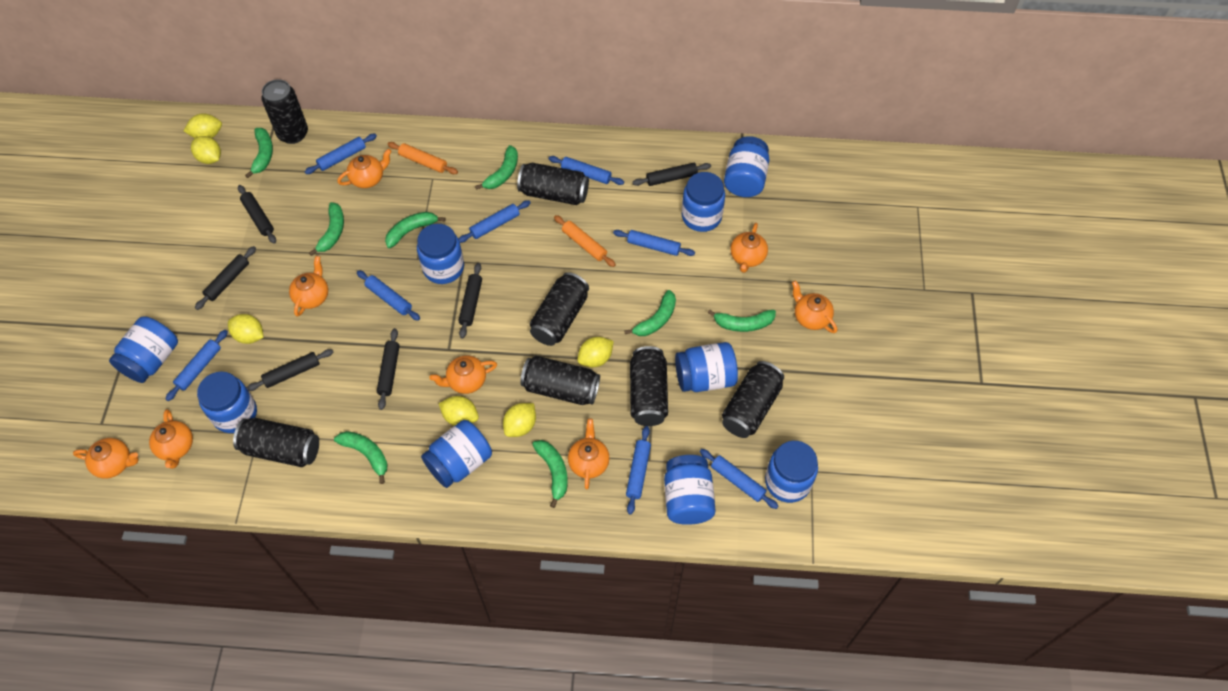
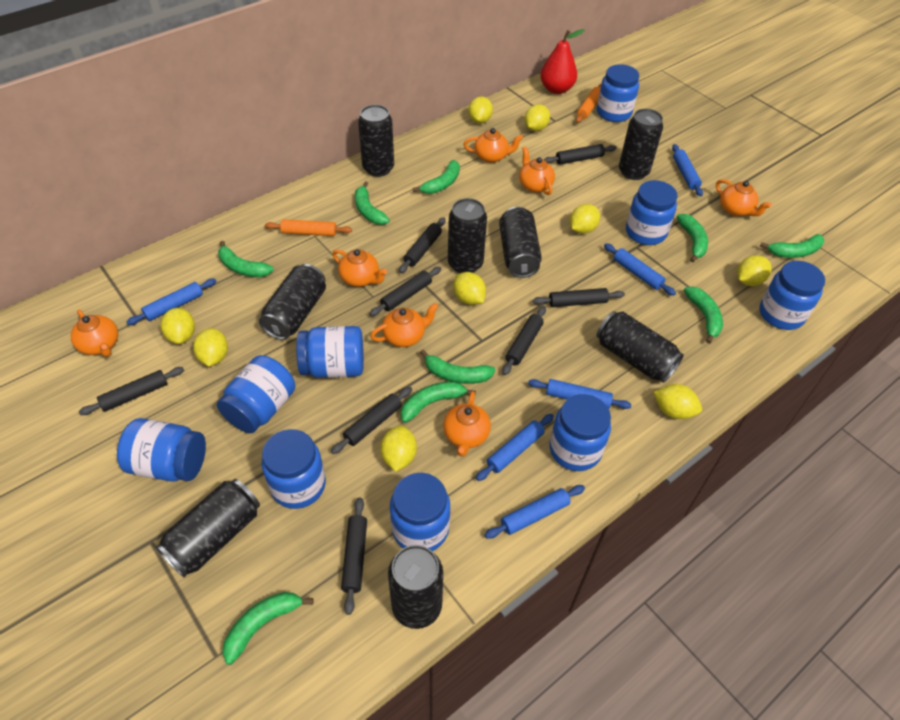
black can: [233,418,319,467] [262,79,308,144] [517,163,589,205] [520,356,600,405] [530,272,589,346] [630,346,668,426] [722,361,784,438] = 7 -> [155,479,260,577] [259,264,326,340] [358,105,394,177] [388,545,443,629] [448,198,487,273] [499,207,542,278] [597,311,684,383] [619,109,663,180] = 8
black rolling pin: [195,246,256,310] [238,185,276,244] [247,349,333,391] [377,328,400,410] [458,263,482,338] [632,163,711,186] = 6 -> [79,367,184,415] [331,387,412,454] [341,498,367,615] [370,267,441,316] [399,217,446,273] [502,306,546,375] [533,288,625,307] [544,144,616,165] = 8
blue rolling pin: [166,330,228,401] [305,134,377,174] [357,270,420,321] [459,200,531,243] [549,156,624,185] [613,230,695,256] [626,426,651,514] [700,449,778,509] = 8 -> [127,279,217,325] [476,414,554,481] [485,485,585,539] [528,379,632,409] [604,243,676,296] [672,144,703,196] = 6
green banana: [245,128,273,178] [309,202,344,256] [334,431,388,484] [385,212,445,248] [475,145,518,190] [532,440,568,508] [624,290,676,336] [707,309,776,332] = 8 -> [218,241,274,277] [222,592,314,665] [355,181,390,225] [401,381,476,423] [413,160,460,194] [420,349,495,384] [677,214,708,263] [684,287,723,344] [760,234,824,258] = 9
orange teapot: [73,438,139,479] [149,409,193,469] [289,256,328,317] [337,149,392,188] [429,355,497,394] [568,419,609,489] [730,223,768,273] [792,280,837,333] = 8 -> [71,310,118,357] [332,249,387,287] [370,303,438,347] [443,391,491,457] [464,128,523,163] [519,147,555,195] [716,179,771,216] = 7
red pear: none = 0 -> [540,29,585,94] = 1
yellow lemon: [184,113,222,138] [191,136,221,164] [228,314,264,344] [438,396,479,426] [503,403,536,437] [577,337,614,367] = 6 -> [161,308,195,344] [193,328,228,367] [380,425,417,472] [453,272,486,305] [468,97,493,124] [524,104,550,131] [570,204,600,234] [653,384,702,419] [737,255,772,286] = 9

